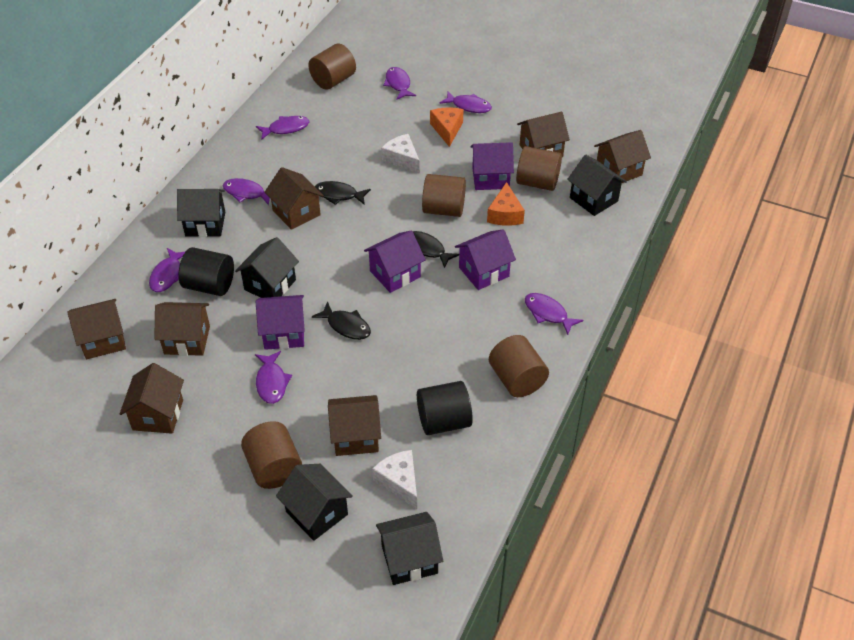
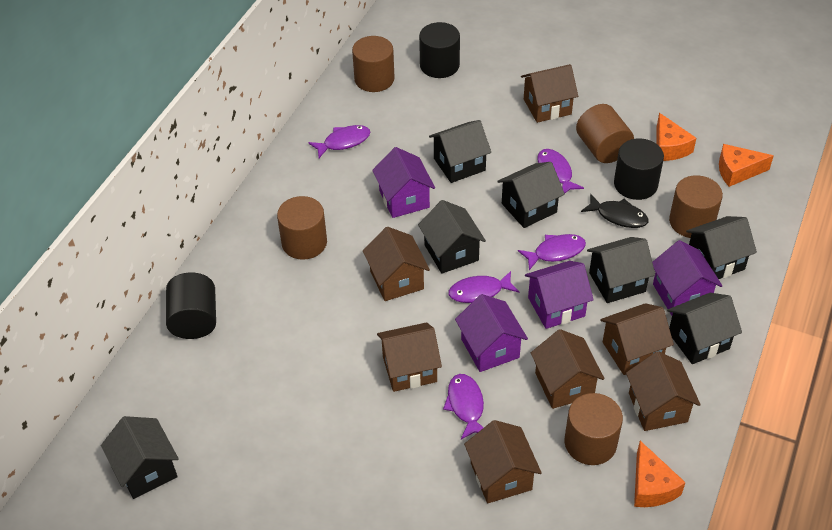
black cylinder: [178,247,234,296] [417,381,473,435] = 2 -> [166,272,216,339] [419,22,460,78] [614,138,664,200] = 3
black fish: [312,301,371,340] [315,181,371,205] [413,231,459,268] = 3 -> [581,194,649,228] = 1
black house: [177,189,225,237] [235,237,299,298] [276,464,353,541] [376,512,443,585] [567,155,627,216] = 5 -> [101,416,179,499] [418,200,486,274] [429,120,491,183] [497,162,565,228] [587,237,655,303] [667,293,742,364] [686,216,757,279] = 7
orange cheese: [430,107,464,147] [487,182,525,226] = 2 -> [634,441,686,507] [657,113,697,161] [719,144,774,187] = 3
purple fish: [149,248,186,292] [223,178,270,205] [255,351,292,404] [256,116,309,140] [383,67,416,100] [440,92,492,113] [525,293,583,335] = 7 -> [308,125,370,158] [443,374,484,439] [448,271,519,303] [518,234,586,270] [537,149,584,193] = 5
white cheese: [372,450,417,509] [381,134,420,174] = 2 -> none = 0

